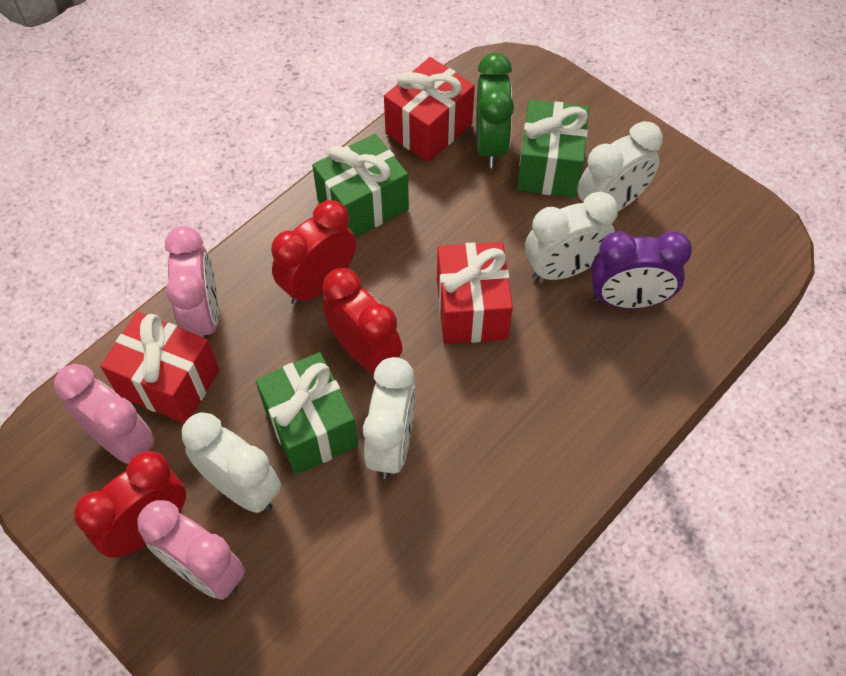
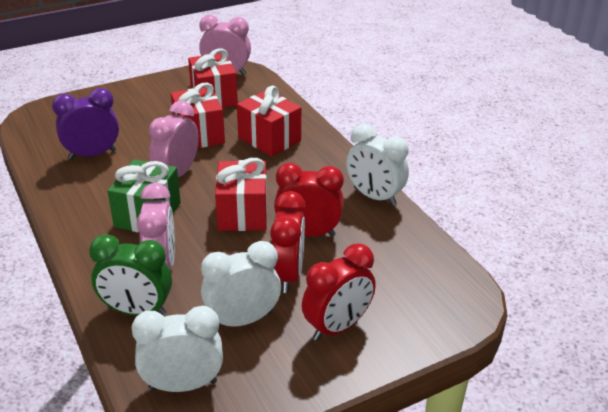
green gift: [255,352,359,475] [312,134,409,237] [517,100,589,198] = 3 -> [108,159,181,232] = 1
red gift: [101,312,219,423] [384,57,475,162] [437,242,513,344] = 3 -> [171,83,225,148] [188,49,238,108] [215,158,267,231] [237,86,301,157] = 4
white clock: [182,412,281,513] [363,357,416,479] [525,192,618,281] [577,121,663,211] = 4 -> [131,306,223,392] [201,241,281,327] [346,124,409,206] = 3

